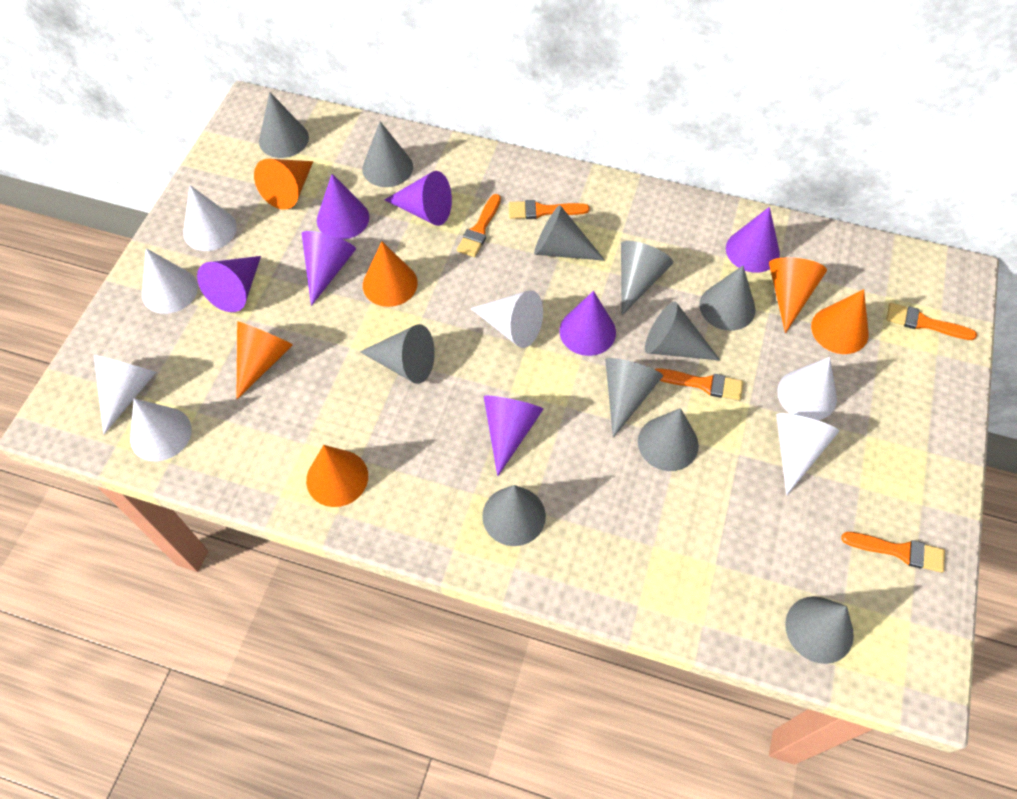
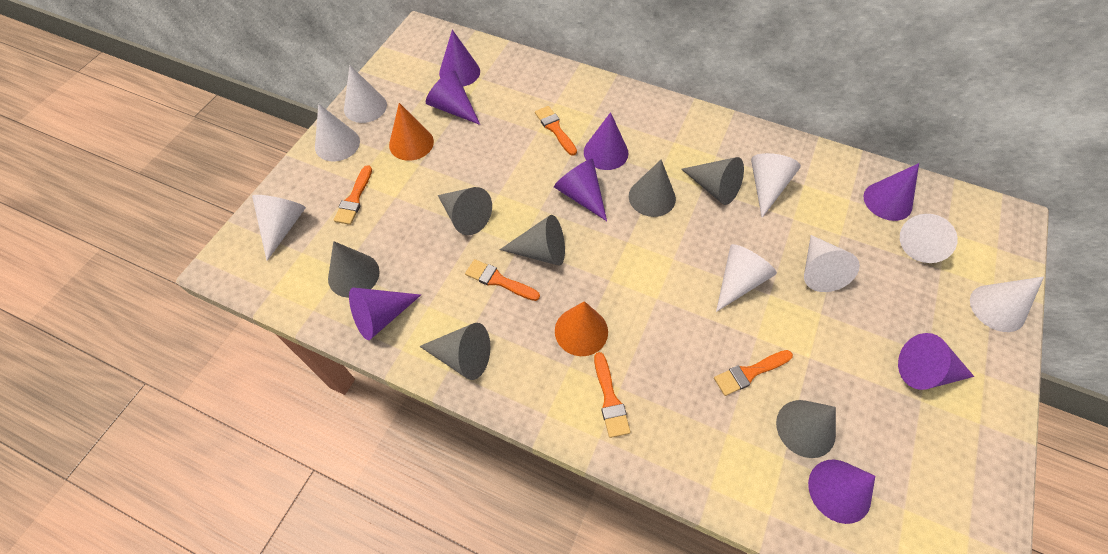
grey cone: [259,92,309,158] [360,324,435,384] [362,121,413,187] [482,485,546,546] [534,205,605,261] [605,358,663,438] [621,241,673,315] [638,408,699,471] [645,302,720,360] [699,266,756,331] [785,596,854,664] = 11 -> [328,241,380,298] [419,323,490,380] [438,187,492,235] [500,215,565,266] [629,159,676,217] [681,157,744,205] [776,400,836,458] = 7
orange cone: [237,321,293,399] [254,159,313,210] [306,445,368,507] [363,242,418,307] [769,257,827,333] [811,289,869,354] = 6 -> [389,103,434,161] [555,301,608,356] = 2
purple cone: [197,256,261,312] [302,231,356,306] [317,174,369,240] [385,171,452,226] [484,396,544,476] [559,291,616,356] [726,207,780,273] = 7 -> [349,288,421,340] [426,70,480,125] [439,30,480,87] [554,159,607,221] [584,112,629,170] [808,460,875,524] [864,163,919,221] [898,333,974,390] = 8
white cone: [94,355,156,434] [130,398,191,461] [142,248,198,314] [183,185,237,251] [471,290,543,348] [776,413,839,495] [777,357,837,420] = 7 -> [252,195,306,261] [315,104,360,161] [344,66,387,123] [716,244,777,312] [751,153,801,218] [804,235,860,292] [900,214,958,263] [970,276,1044,332] = 8

